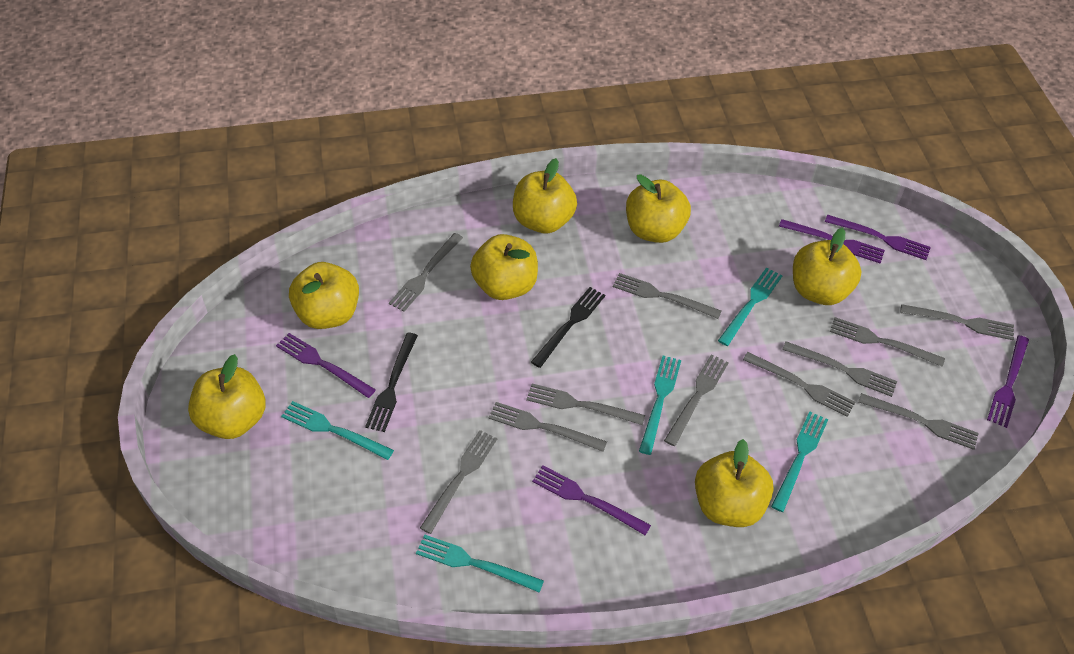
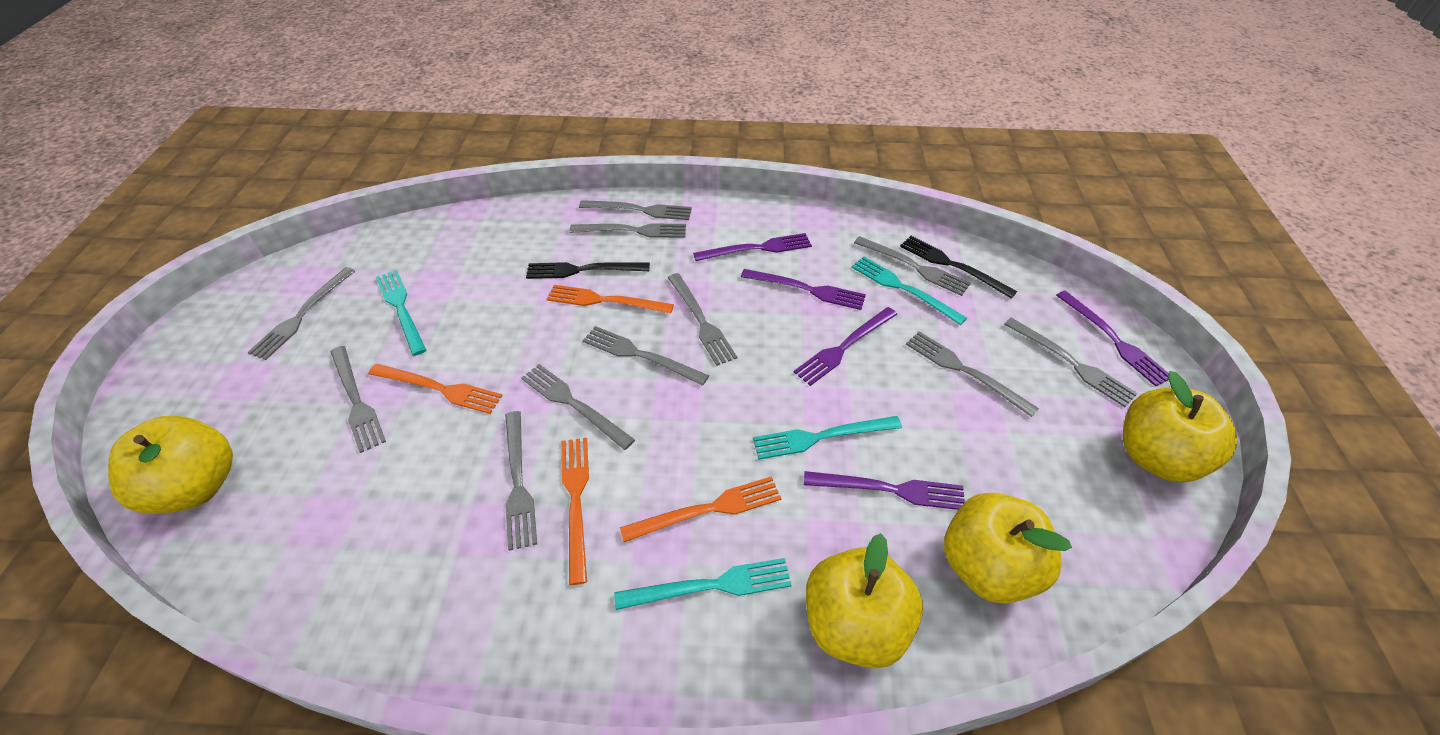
orange fork: none = 0 -> [368,364,503,414] [547,285,674,314] [561,438,589,585] [620,476,782,542] = 4
turquoise fork: [281,401,394,460] [416,534,544,593] [639,356,681,455] [718,268,782,346] [771,411,828,512] = 5 -> [376,270,426,356] [614,558,792,610] [753,416,902,460] [851,256,967,325] = 4
yellow apple: [188,354,266,439] [289,262,359,329] [470,234,538,300] [513,158,577,233] [626,174,691,243] [695,439,774,527] [793,228,861,305] = 7 -> [108,416,233,514] [806,533,923,668] [944,493,1072,604] [1123,371,1237,482] = 4

